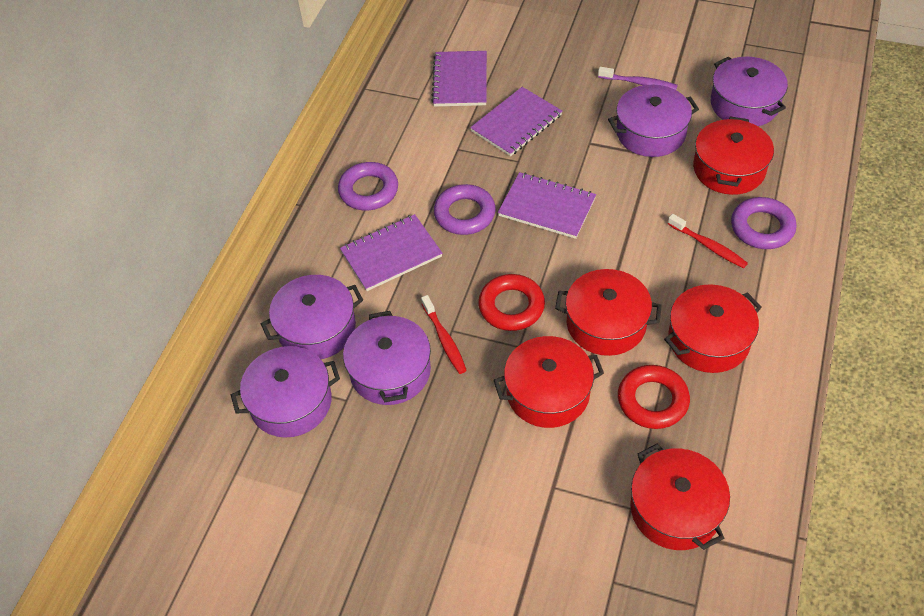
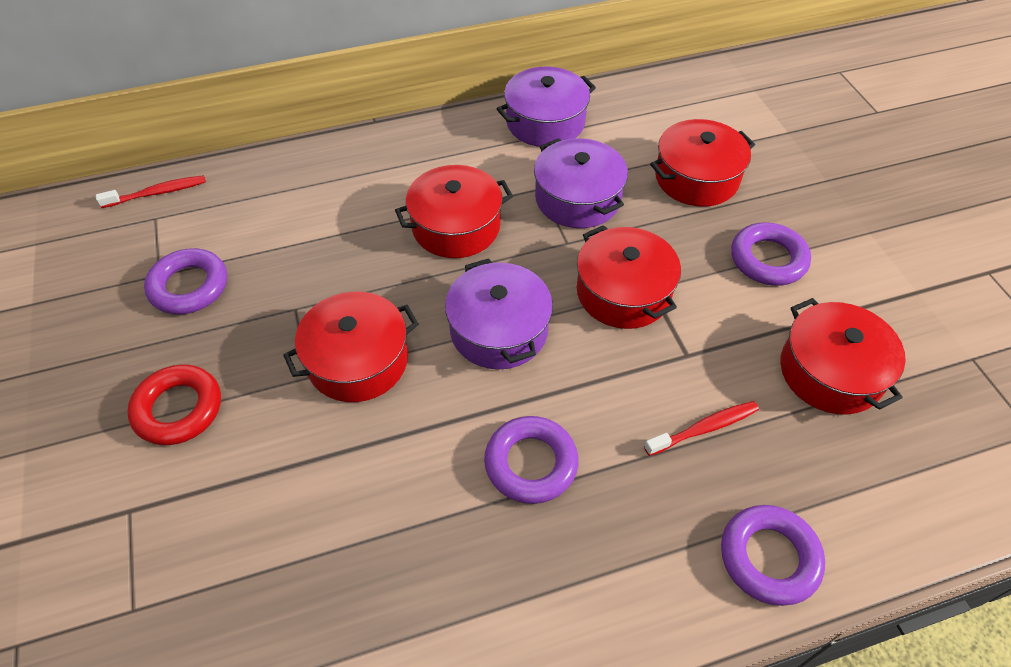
purple notebook: [340,214,442,291] [431,51,487,107] [470,87,562,156] [498,172,596,239] = 4 -> none = 0
purple pot: [231,346,340,438] [261,275,363,359] [343,311,431,405] [608,85,699,157] [711,57,788,126] = 5 -> [445,258,553,370] [497,67,596,147] [534,138,628,228] = 3
purple ring: [338,162,398,211] [434,184,496,235] [731,197,797,249] = 3 -> [144,248,227,314] [484,416,579,504] [721,505,825,606] [731,222,811,286] = 4
purple toothbrush: [598,67,678,90] = 1 -> none = 0
red ring: [478,274,545,331] [618,365,690,429] = 2 -> [127,364,221,445] = 1

